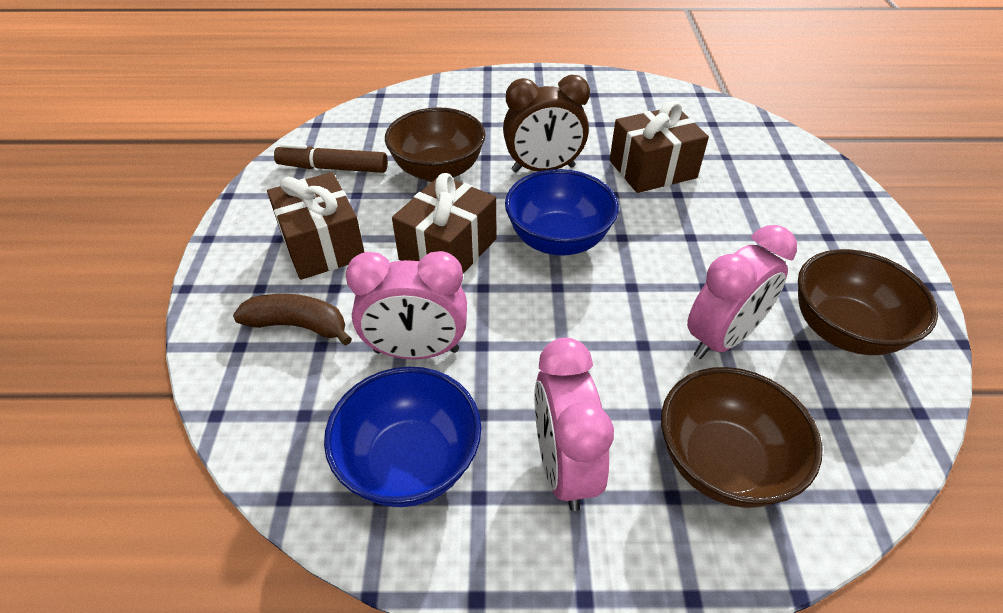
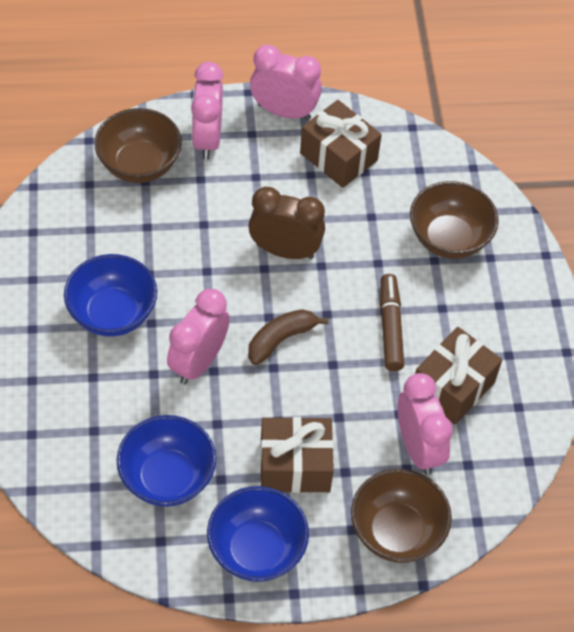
blue bowl: [324,367,481,507] [505,169,619,256] = 2 -> [64,254,157,337] [117,415,216,507] [207,486,309,582] = 3
pink clock: [346,251,467,359] [534,338,614,511] [687,225,797,359] = 3 -> [167,289,230,385] [191,62,224,160] [250,45,322,120] [398,373,453,475] = 4

